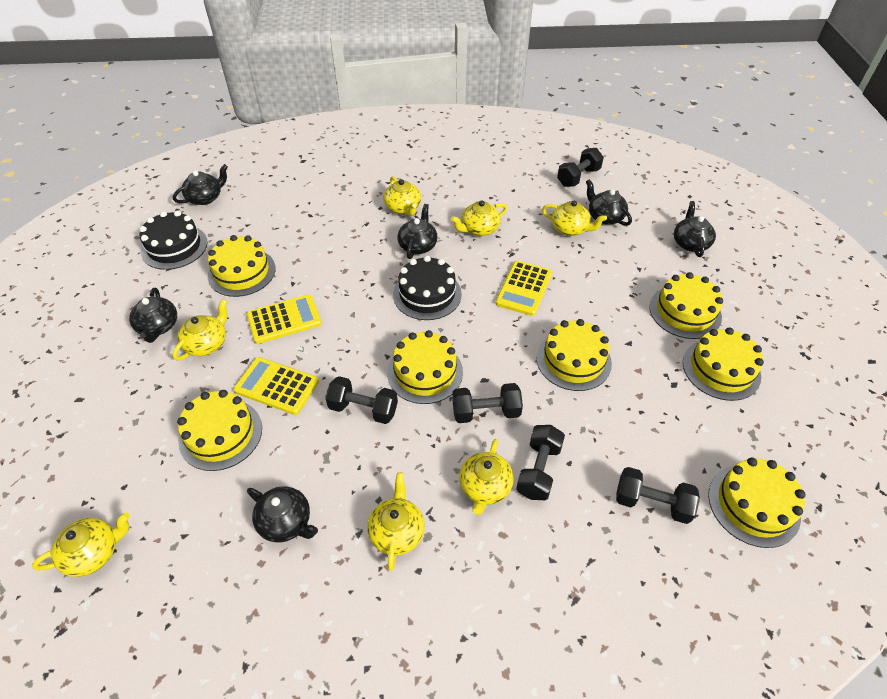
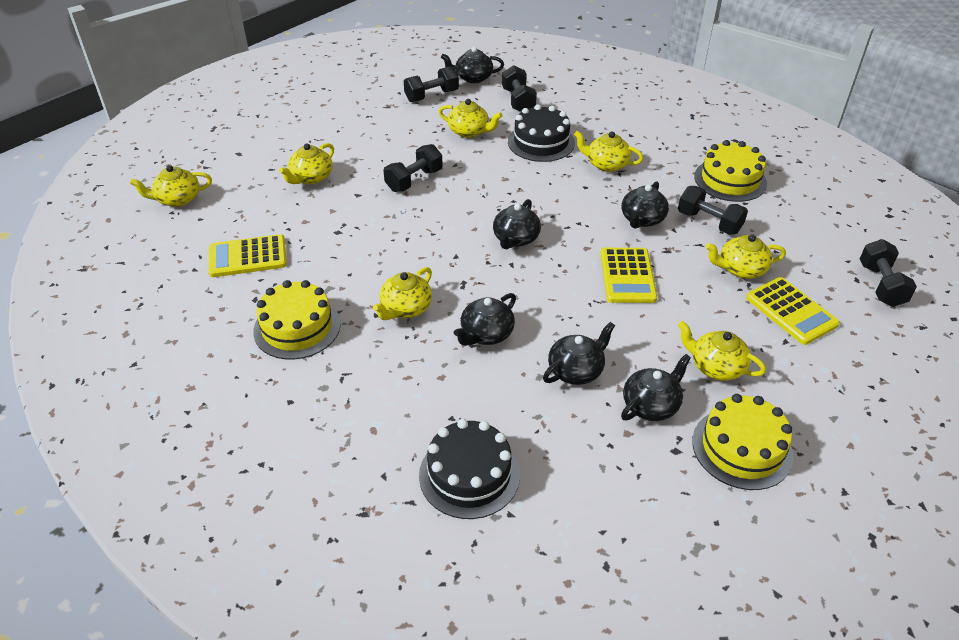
yellow cake: [177,390,262,471] [208,235,276,297] [387,330,463,404] [536,319,612,391] [649,272,723,339] [683,328,764,401] [708,458,806,548] = 7 -> [253,280,341,360] [692,394,794,490] [694,140,767,202] = 3

